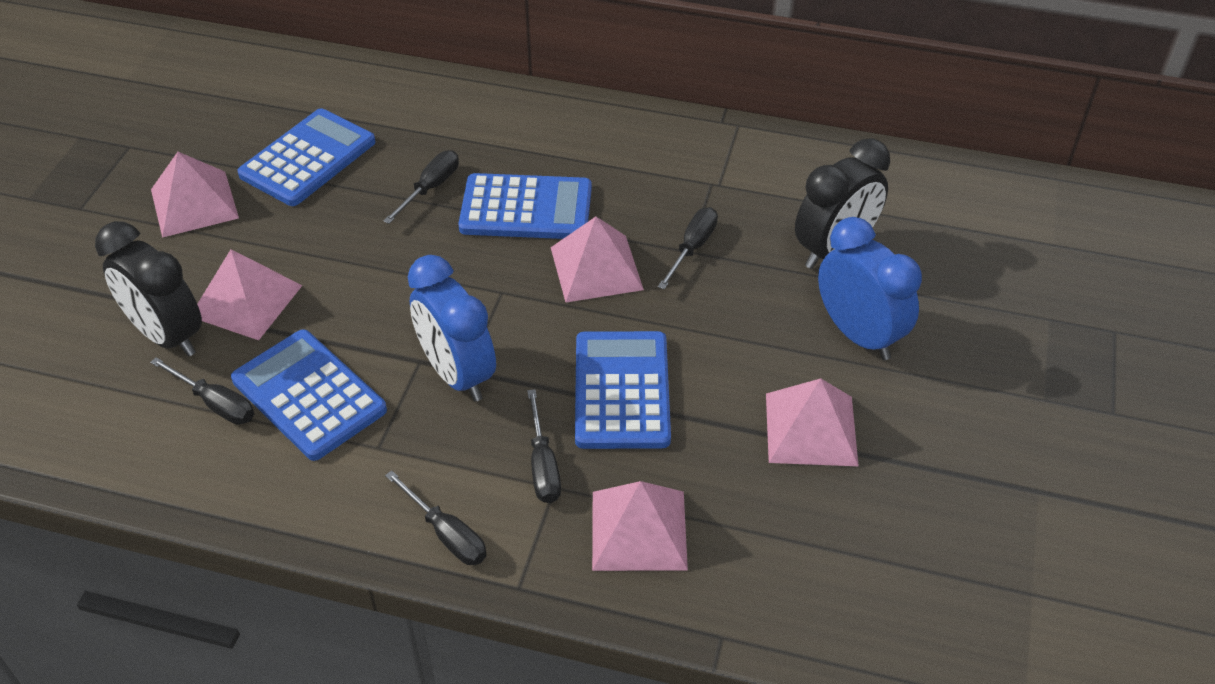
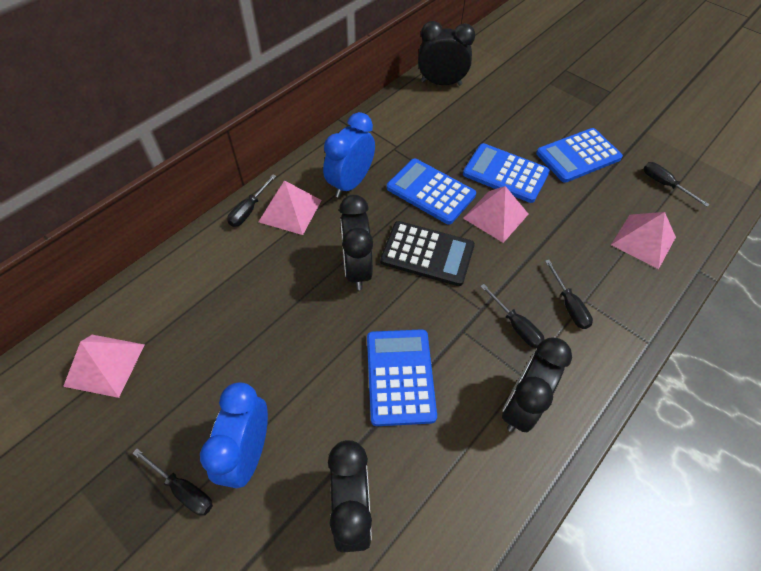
black calculator: none = 0 -> [380,221,475,286] = 1
black clock: [95,221,202,357] [795,138,890,269] = 2 -> [328,440,372,553] [339,195,373,290] [418,21,475,86] [502,337,572,432] = 4
pink pyramid: [151,152,239,238] [197,249,302,340] [551,217,644,302] [592,481,688,571] [766,378,859,466] = 5 -> [63,335,145,398] [259,180,322,235] [463,186,528,243] [611,212,676,269] = 4

